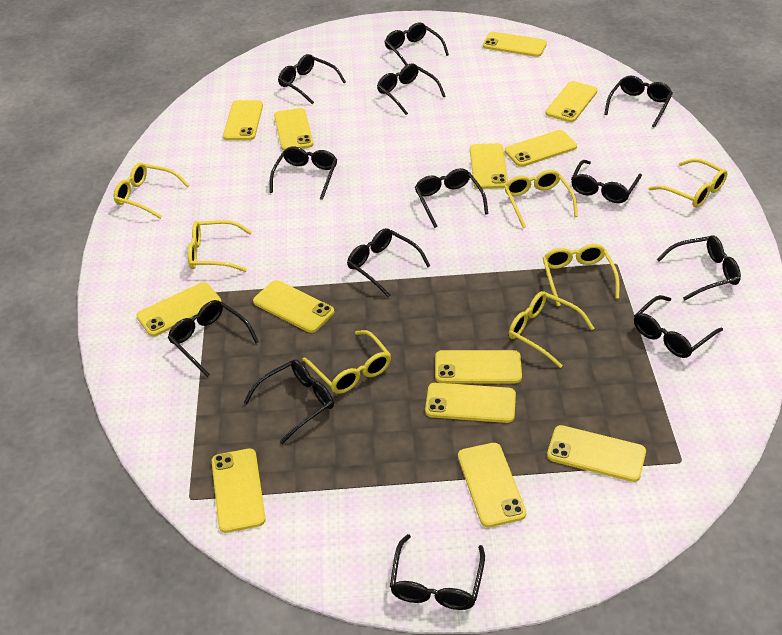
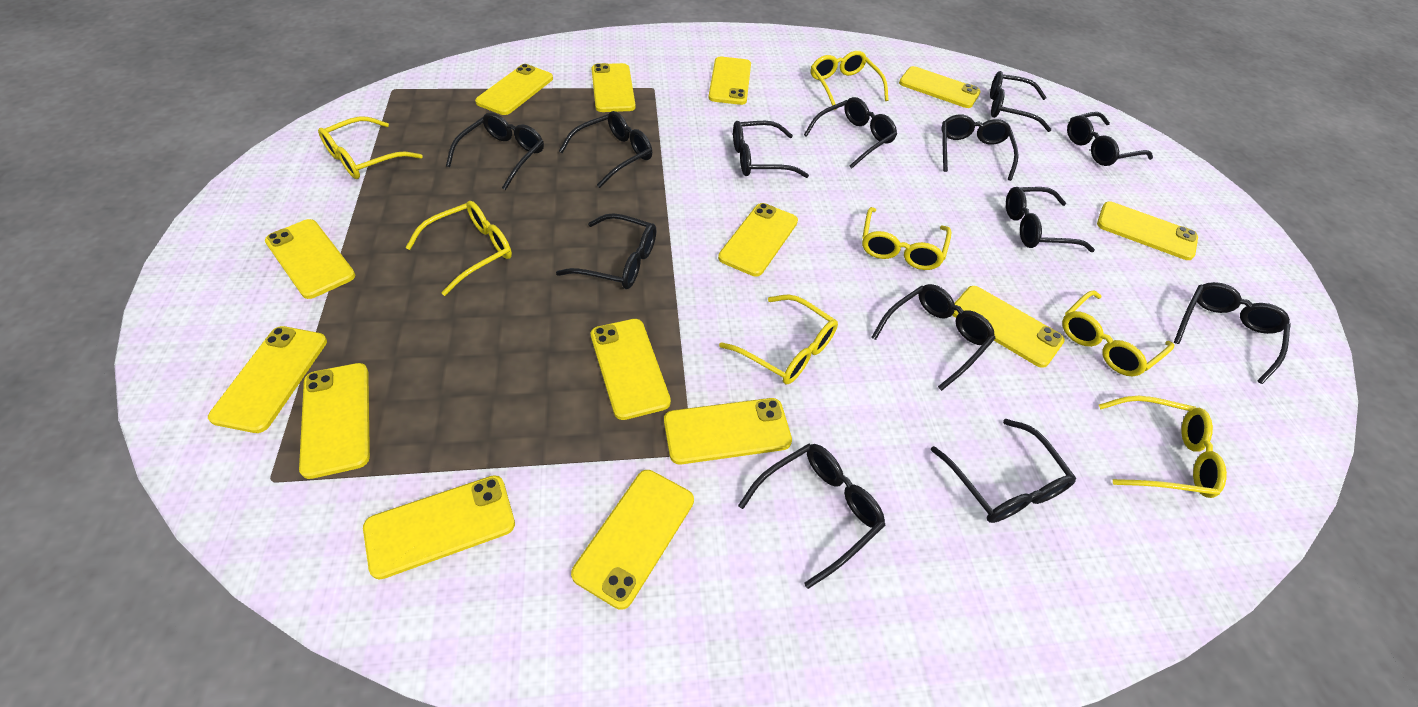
yellow phone: [136,282,221,336] [212,449,266,533] [223,100,263,140] [253,280,334,333] [274,108,313,151] [425,383,516,423] [435,350,522,383] [458,443,526,527] [470,143,508,189] [483,32,547,57] [505,130,577,167] [545,81,598,122] [547,425,646,482] = 13 -> [208,326,327,433] [265,219,355,299] [299,363,370,479] [363,475,515,580] [475,64,553,115] [571,470,694,610] [591,63,636,112] [591,319,671,420] [664,398,792,464] [708,57,751,105] [718,203,798,276] [899,66,981,108] [952,286,1065,368] [1097,202,1198,260] = 14

